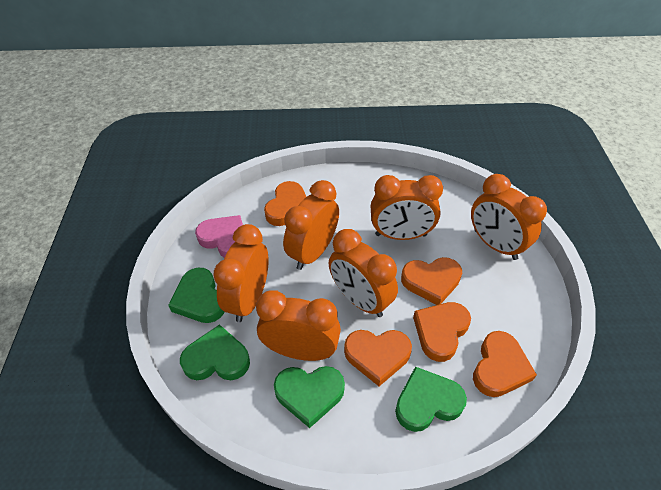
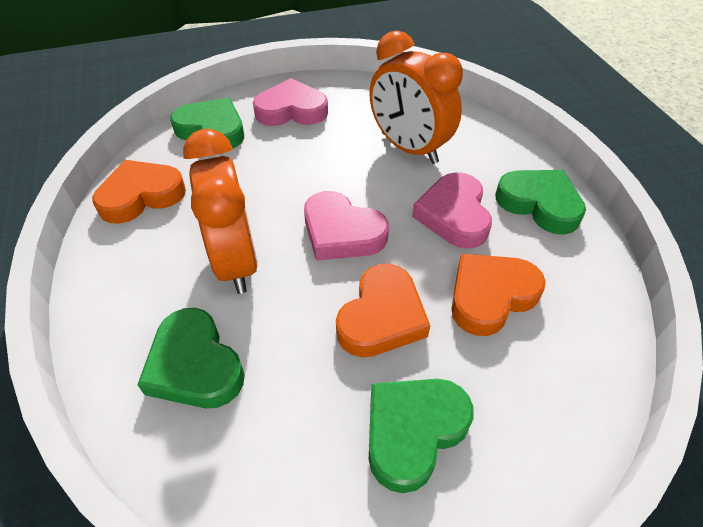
orange clock: [213,224,268,322] [256,291,341,361] [283,180,339,270] [329,229,398,317] [370,175,443,240] [471,174,547,260] = 6 -> [183,129,258,294] [369,30,463,164] = 2
orange heart: [264,181,306,226] [344,330,412,386] [401,257,462,305] [413,302,471,362] [473,331,537,397] = 5 -> [92,160,186,224] [336,264,430,357] [451,253,546,336] = 3
pink heart: [195,215,243,258] = 1 -> [253,78,328,126] [304,191,389,261] [412,172,492,249] = 3

